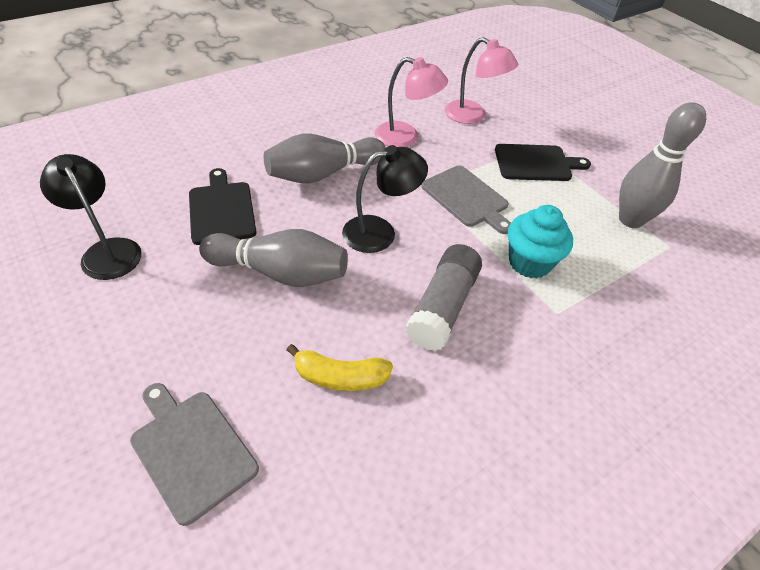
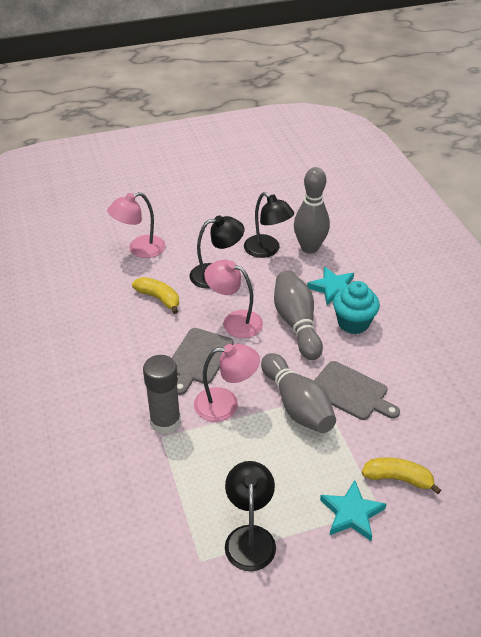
black cutting board: [189,168,257,245] [495,144,591,181] = 2 -> none = 0
black lamp: [40,154,142,280] [342,145,428,253] = 2 -> [189,215,245,289] [225,461,276,571] [244,192,294,258] = 3
pink lamp: [375,57,448,147] [445,37,518,124] = 2 -> [107,192,165,258] [194,344,260,422] [204,260,263,338] = 3
turquoise star: none = 0 -> [307,267,354,305] [320,480,386,541] = 2
yellow banana: [287,344,393,391] = 1 -> [132,277,179,314] [362,457,441,495] = 2

